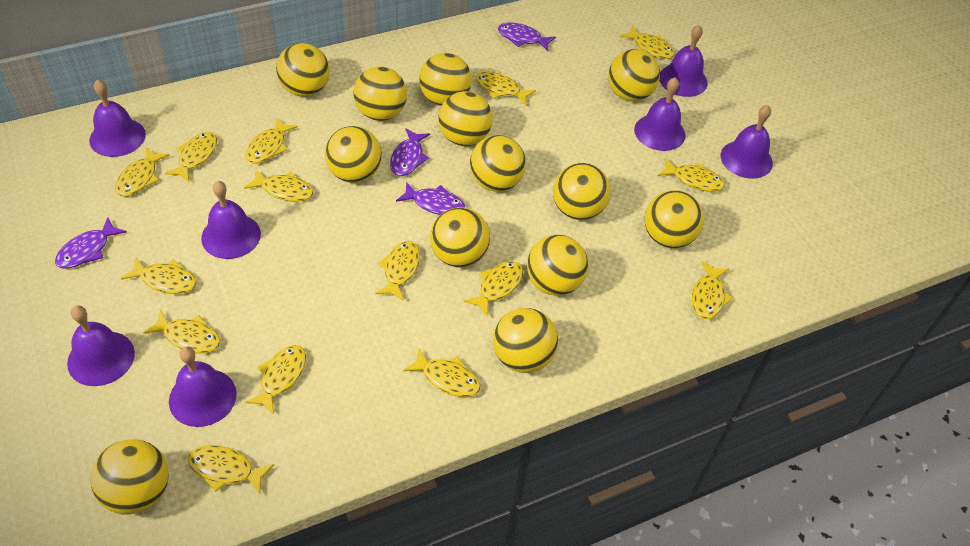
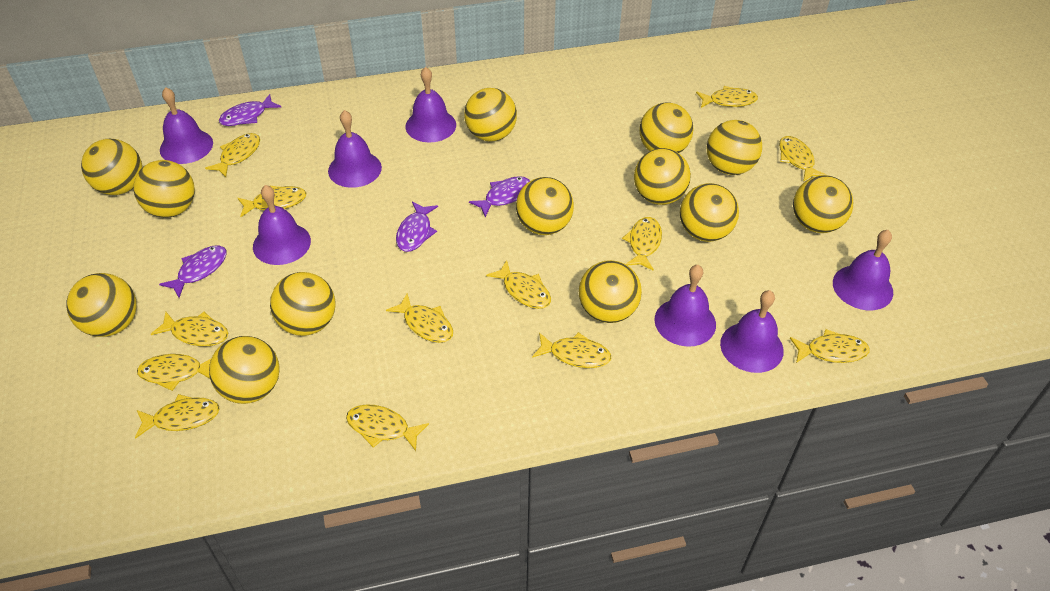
yellow fish: [115,147,170,197] [121,257,197,294] [143,310,220,354] [165,132,217,182] [188,445,274,494] [244,170,314,202] [245,345,306,415] [246,117,298,164] [375,241,420,301] [403,348,481,397] [464,261,523,316] [476,72,536,106] [619,26,675,59] [658,158,725,192] [692,261,733,319] = 15 -> [135,394,220,438] [137,354,211,391] [151,311,228,346] [205,133,260,177] [238,186,306,217] [346,404,429,451] [386,294,453,343] [486,260,551,309] [532,332,612,368] [622,217,662,271] [696,86,758,108] [779,136,826,182] [790,329,870,363] = 13

